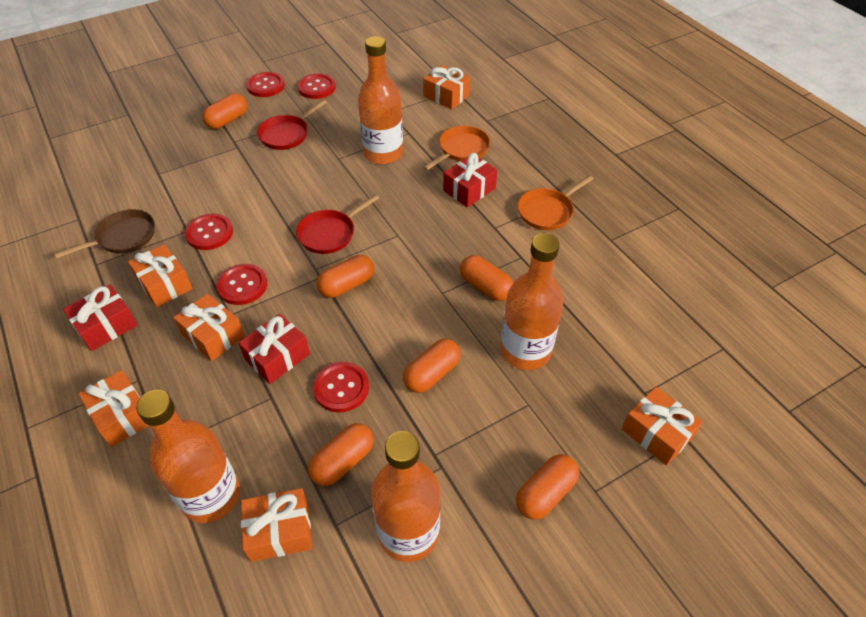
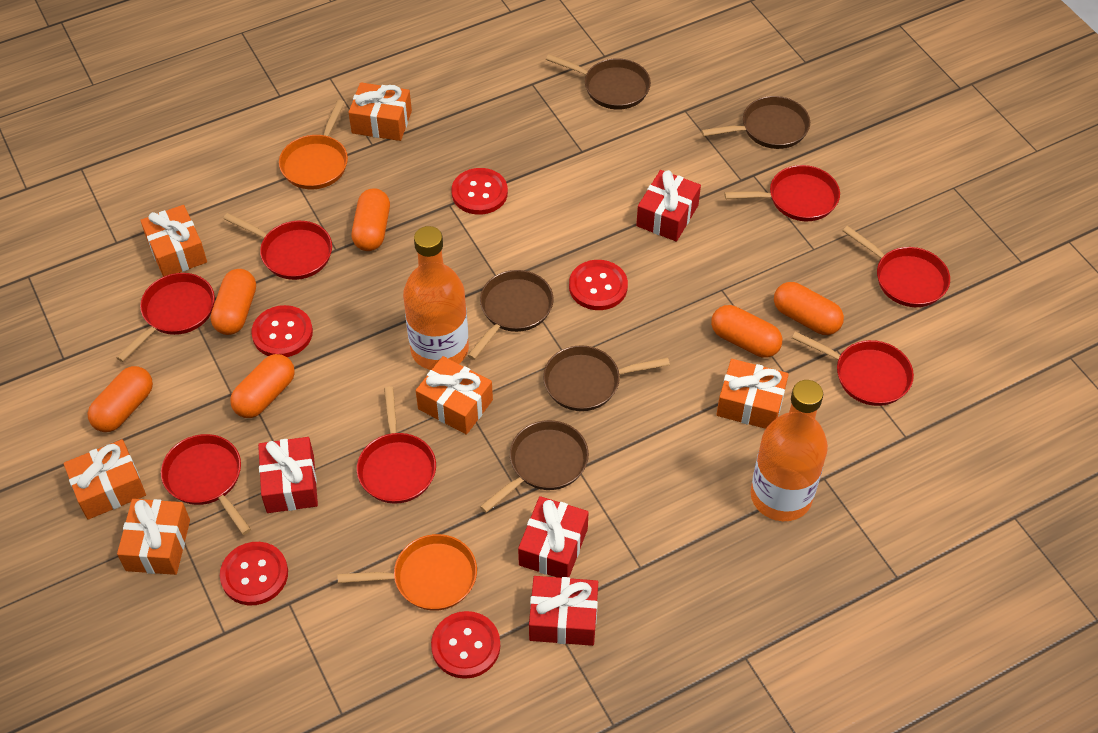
brown pan: [55,209,155,259] = 1 -> [467,270,554,360] [480,420,589,513] [543,345,670,411] [546,54,651,110] [701,96,810,149] = 5
orange bottle: [136,390,240,523] [358,36,403,165] [371,431,440,562] [500,233,564,370] = 4 -> [403,226,469,370] [750,380,828,521] = 2
red gift: [63,285,138,351] [238,314,310,384] [443,153,497,207] = 3 -> [258,437,318,513] [518,496,589,578] [529,576,598,646] [636,170,701,242] = 4
red pan: [257,100,327,150] [296,194,379,254] = 2 -> [116,273,215,362] [161,434,251,535] [223,213,332,280] [357,386,436,504] [724,165,840,221] [792,332,914,406] [843,226,950,307] = 7

